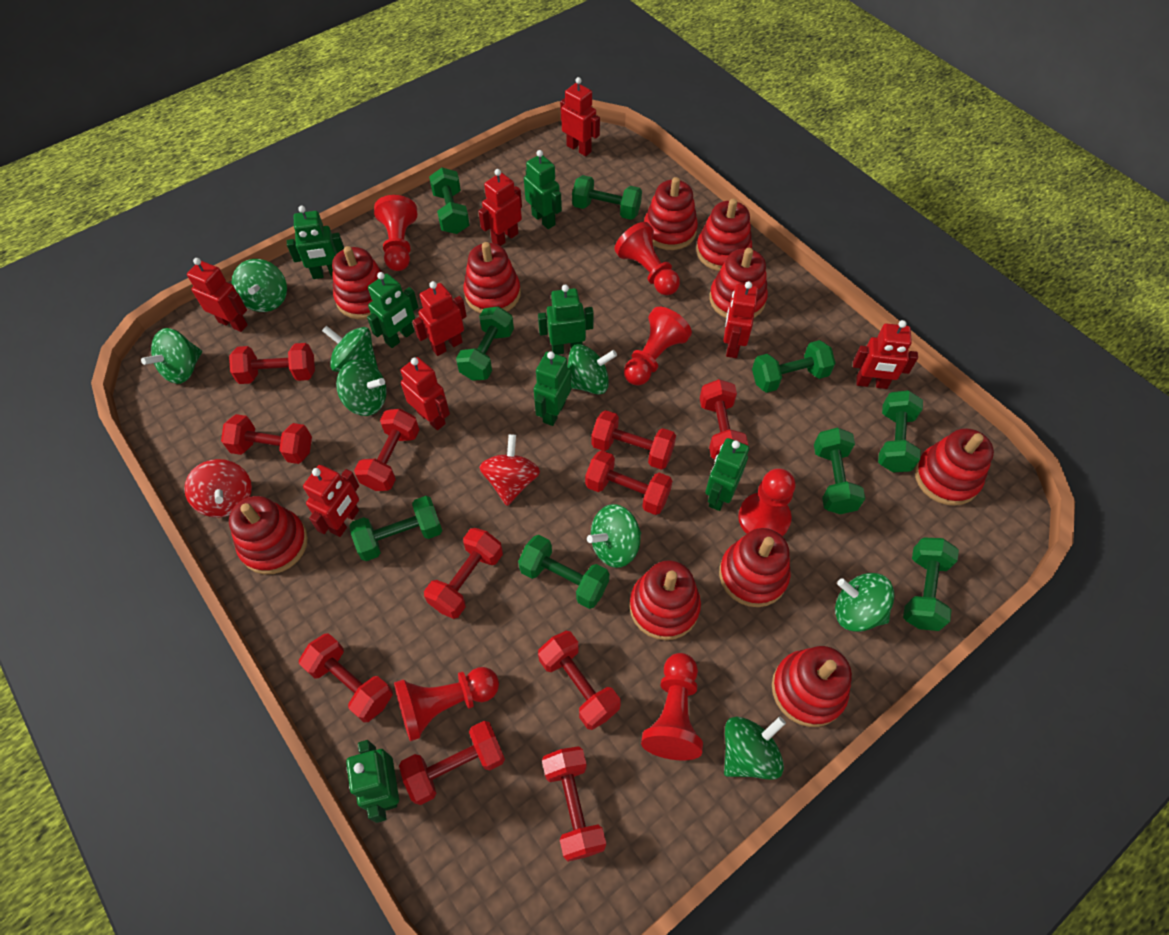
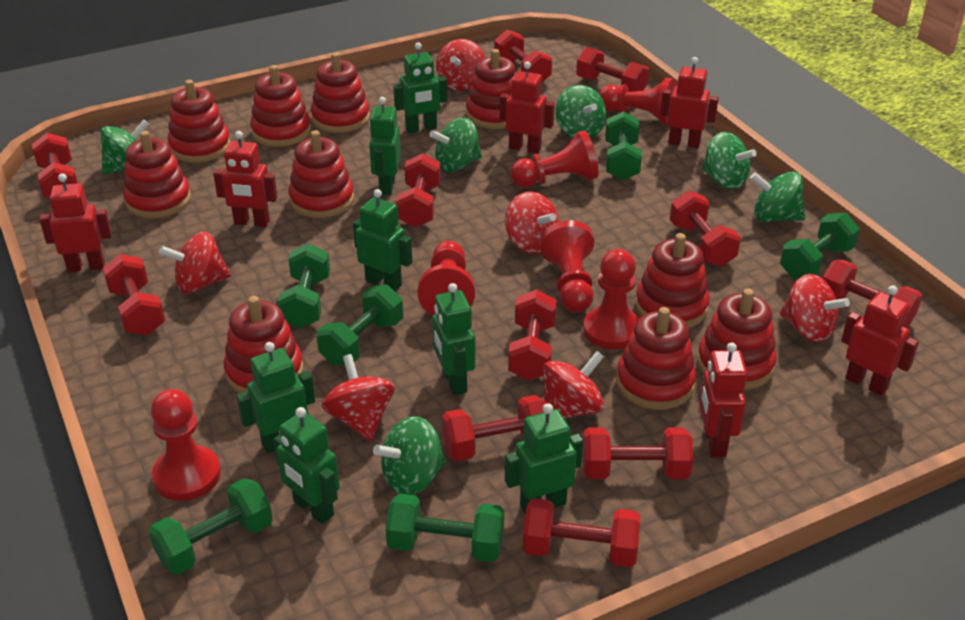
green dumbbell: [350,496,442,561] [429,168,470,234] [456,306,514,381] [518,535,609,609] [572,175,642,220] [752,340,835,393] [814,428,865,514] [878,390,923,472] [903,537,959,631] = 9 -> [149,478,273,575] [277,243,330,329] [317,285,403,366] [385,493,504,562] [605,111,642,181] [780,213,860,279] = 6
green spinning top: [141,328,202,384] [232,259,287,312] [322,326,378,372] [336,359,387,416] [567,344,617,395] [587,504,641,568] [724,716,786,780] [835,573,894,632] = 8 -> [100,120,149,174] [373,416,446,495] [429,118,482,172] [555,85,606,138] [702,132,757,189] [750,172,805,222] = 6
red robot: [187,258,248,332] [303,465,359,537] [400,357,450,430] [413,281,467,356] [478,169,522,246] [560,77,600,156] [724,281,758,358] [853,320,918,389] = 8 -> [40,174,112,272] [213,131,277,227] [499,62,555,154] [660,57,719,148] [699,342,747,458] [841,285,919,396] = 6
red spinning top: [184,459,252,517] [479,434,540,506] = 2 -> [159,232,231,294] [322,354,395,441] [436,39,485,91] [505,191,559,254] [543,351,604,419] [780,274,850,342] = 6

